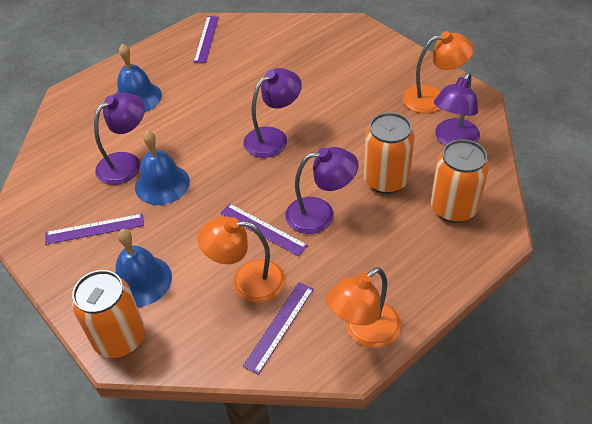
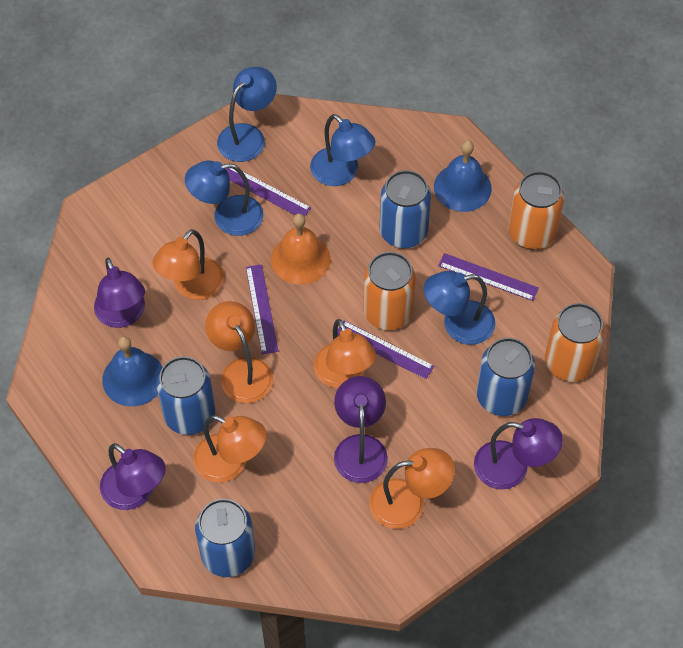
blue bell: [115,229,172,307] [117,44,162,112] [135,130,190,205] = 3 -> [102,336,162,407] [434,140,492,212] = 2
blue can: none = 0 -> [157,356,215,435] [195,499,255,577] [379,170,431,249] [476,338,535,416] = 4
blue lamp: none = 0 -> [185,161,263,236] [217,67,277,162] [310,114,375,186] [424,271,495,345] = 4
orange bell: none = 0 -> [271,213,331,285] = 1
orange lamp: [198,216,285,303] [326,267,401,348] [403,31,474,113] = 3 -> [152,229,224,300] [193,415,266,482] [205,301,273,403] [314,319,376,388] [369,448,455,529] = 5

